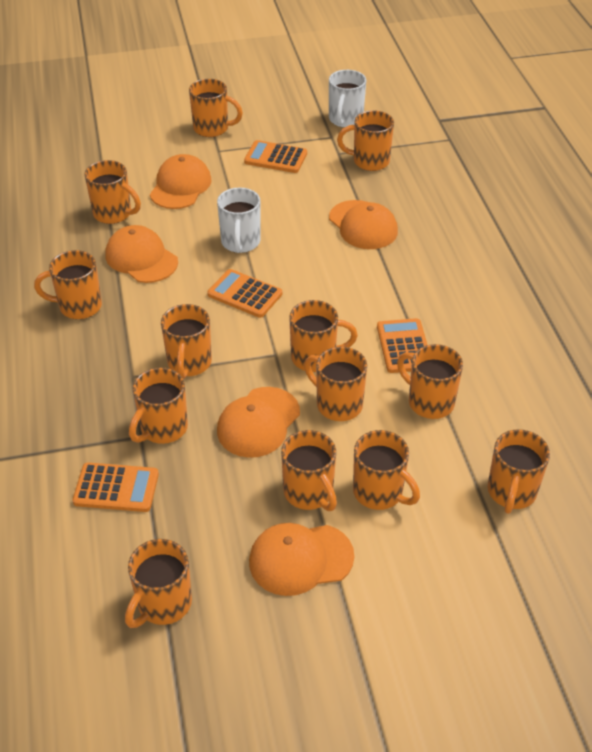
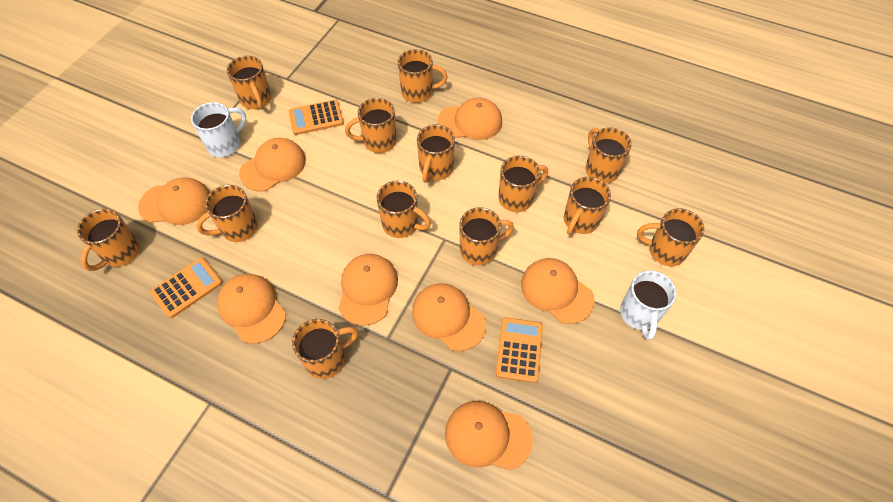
orange calculator: [73,462,159,512] [207,269,282,318] [244,140,307,173] [377,318,427,373] = 4 -> [150,257,222,318] [289,100,344,135] [496,317,543,383] = 3
orange cap: [106,225,178,283] [150,154,211,209] [217,387,300,458] [249,523,354,596] [329,200,398,249] = 5 -> [138,178,210,225] [217,274,286,344] [239,138,306,192] [338,254,398,326] [412,283,486,351] [437,98,502,140] [445,401,533,470] [521,258,595,324] = 8

